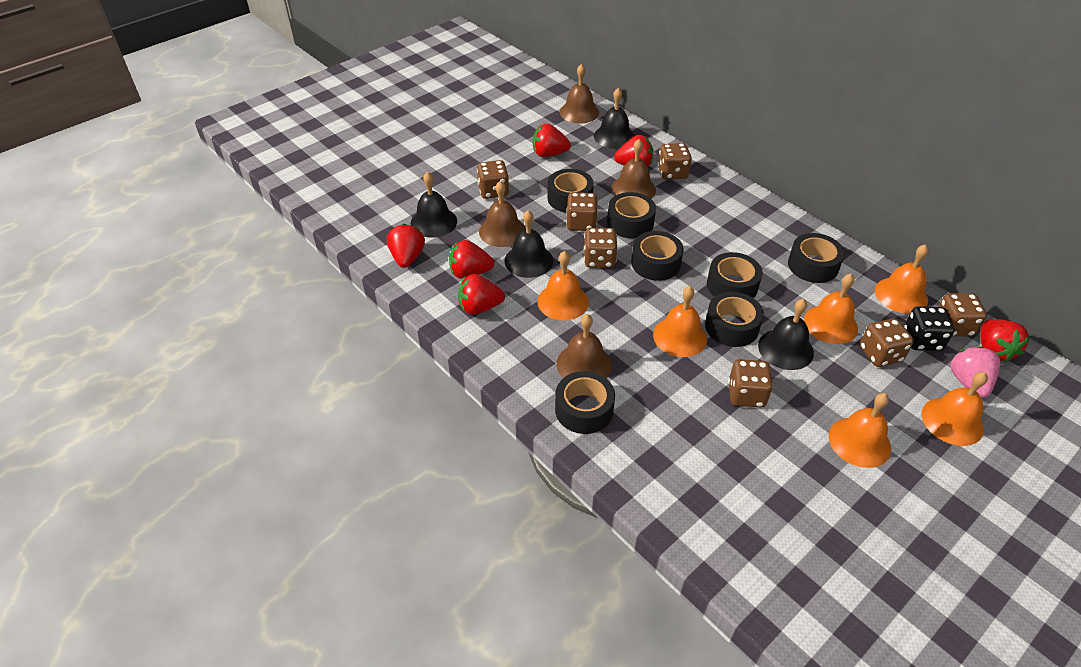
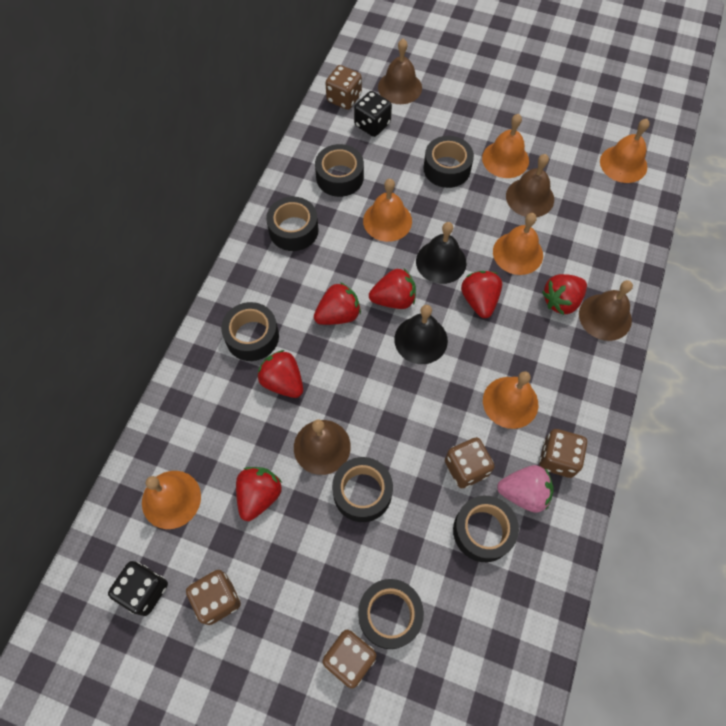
black bell: [411,172,457,238] [504,210,553,278] [594,88,635,149] [758,299,814,370] = 4 -> [394,305,448,364] [416,222,466,284] = 2
black dice: [904,306,955,351] = 1 -> [108,561,168,616] [354,91,392,137] = 2
brown dice: [477,160,509,199] [567,192,598,231] [584,228,617,268] [658,143,692,180] [728,359,773,407] [860,318,914,367] [938,293,987,337] = 7 -> [186,570,241,625] [322,630,377,689] [326,65,362,110] [445,437,495,488] [539,429,587,478] = 5

